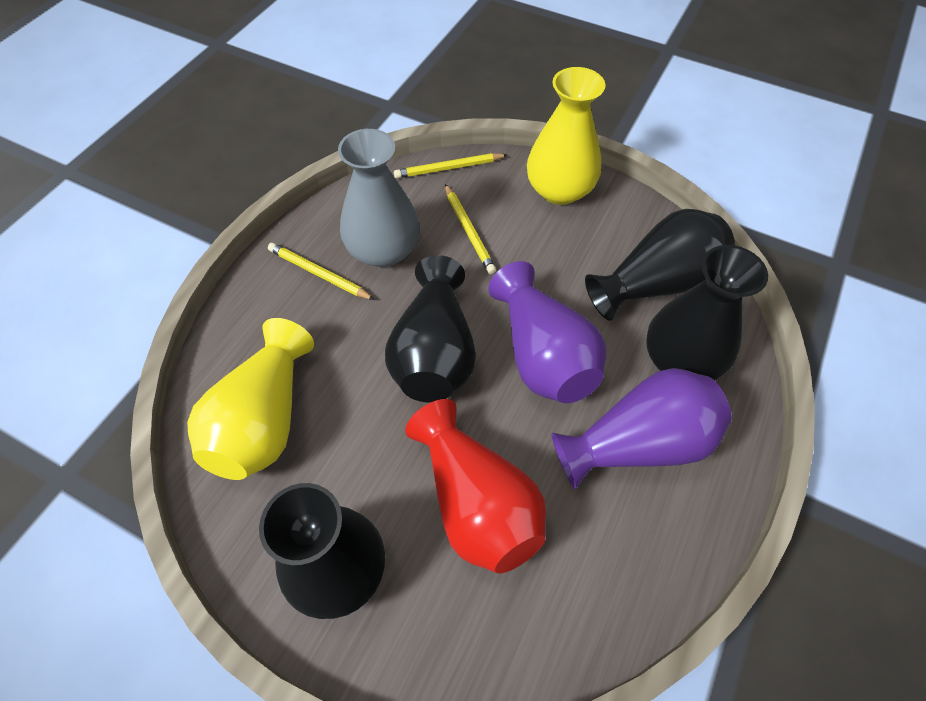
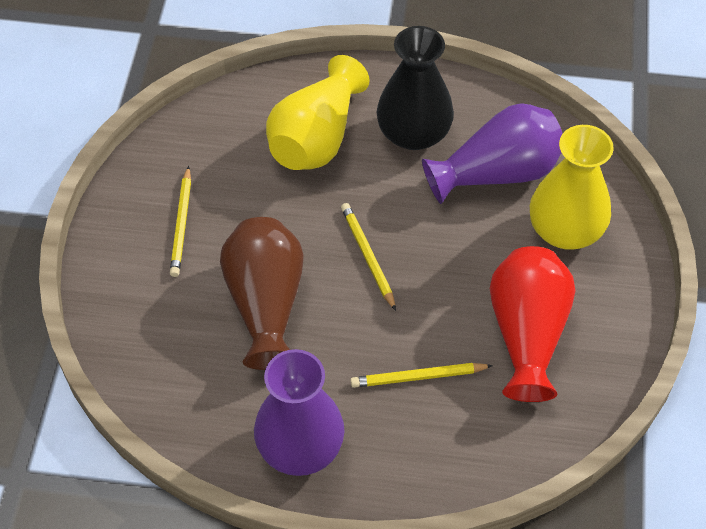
black vase: [259,483,385,619] [385,255,476,403] [585,209,735,321] [646,245,768,381] = 4 -> [377,26,454,150] = 1
brown vase: none = 0 -> [220,217,304,370] = 1
grey vase: [338,129,420,267] = 1 -> none = 0

